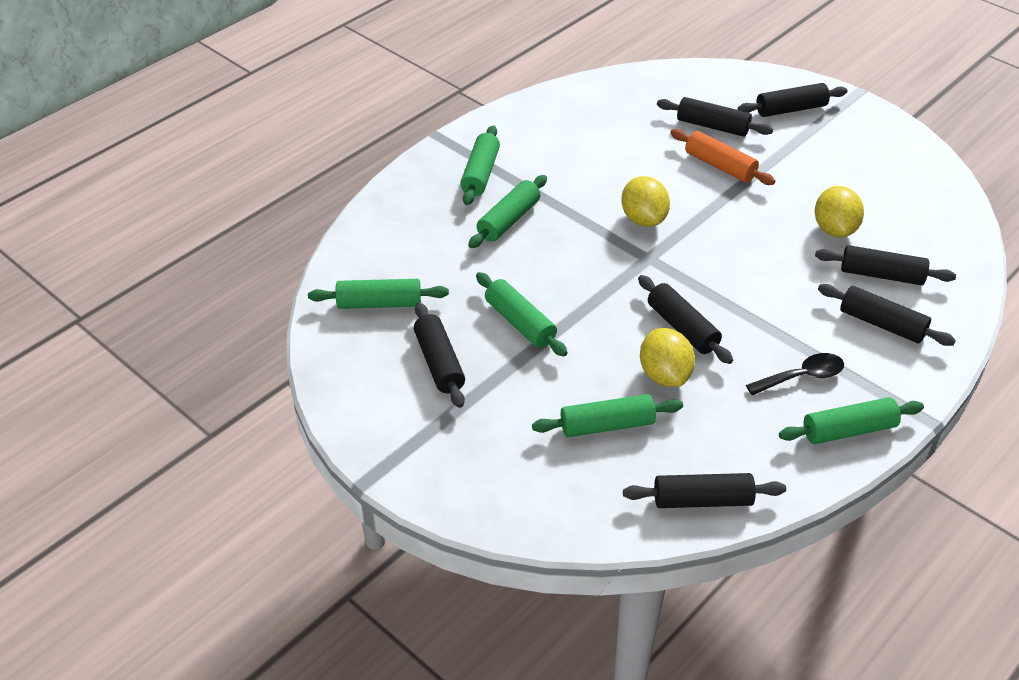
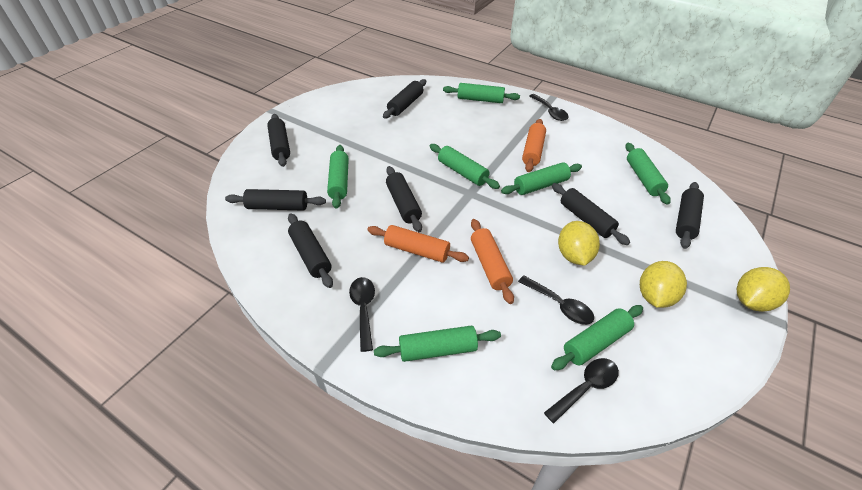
black spoon: [746,353,844,395] = 1 -> [349,277,375,352] [518,275,594,325] [529,94,569,121] [544,358,619,423] = 4
green rolling pin: [308,279,449,309] [460,125,500,205] [468,175,547,248] [476,272,568,356] [532,394,683,437] [779,397,924,444] = 6 -> [327,145,349,209] [374,326,501,362] [430,144,500,189] [443,83,520,103] [501,162,582,195] [551,305,643,370] [625,143,671,205] = 7
orange rolling pin: [670,129,775,185] = 1 -> [367,225,469,263] [471,219,514,304] [522,119,546,172] = 3

